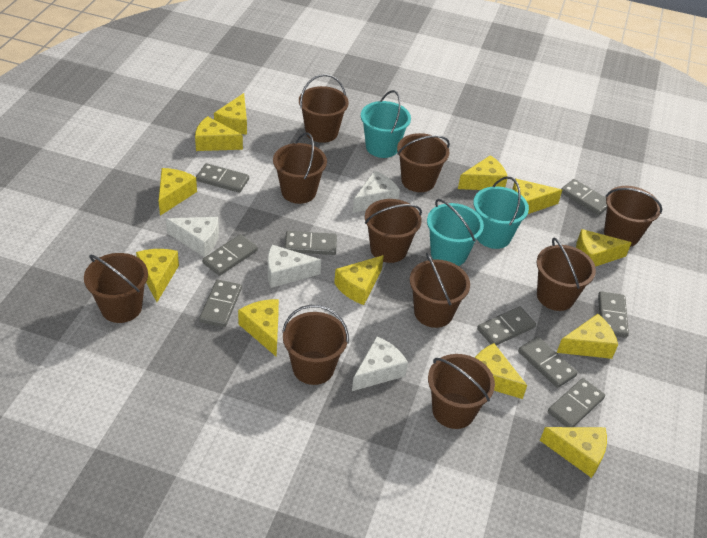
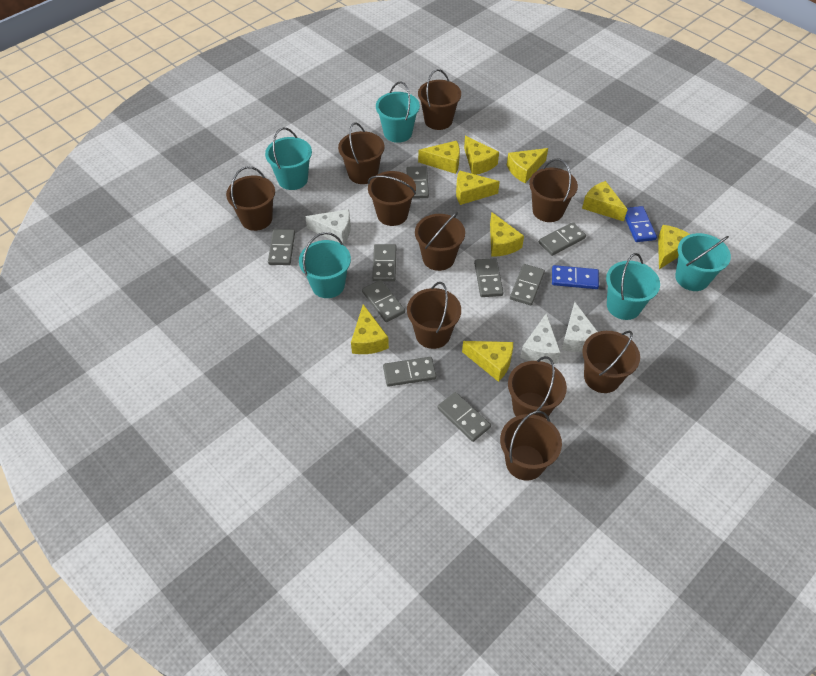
blue domino: none = 0 -> [552,265,599,289] [625,206,657,242] = 2
turquoise bucket: [361,90,411,158] [427,199,484,266] [473,177,529,249] = 3 -> [265,128,312,190] [299,232,351,298] [376,81,420,143] [606,253,660,320] [675,233,731,291] = 5
white cheese: [166,217,219,257] [267,245,321,288] [352,336,408,391] [353,171,400,213] = 4 -> [305,209,351,245] [520,314,561,364] [561,302,598,352] = 3
yellow cheese: [136,249,179,302] [159,168,197,216] [195,116,243,151] [214,93,247,134] [238,299,279,357] [334,255,384,305] [458,155,508,190] [475,343,527,399] [512,179,562,214] [540,427,607,478] [557,314,618,359] [576,229,632,267] = 12 -> [351,304,389,354] [418,141,460,174] [456,170,500,205] [462,341,513,382] [464,136,499,175] [490,212,524,257] [507,148,548,183] [582,181,628,221] [658,225,690,269] = 9

